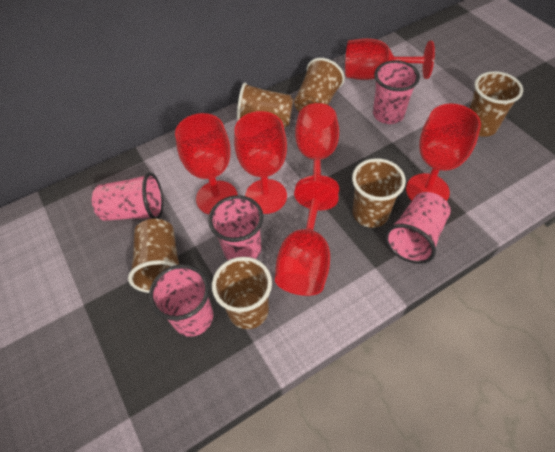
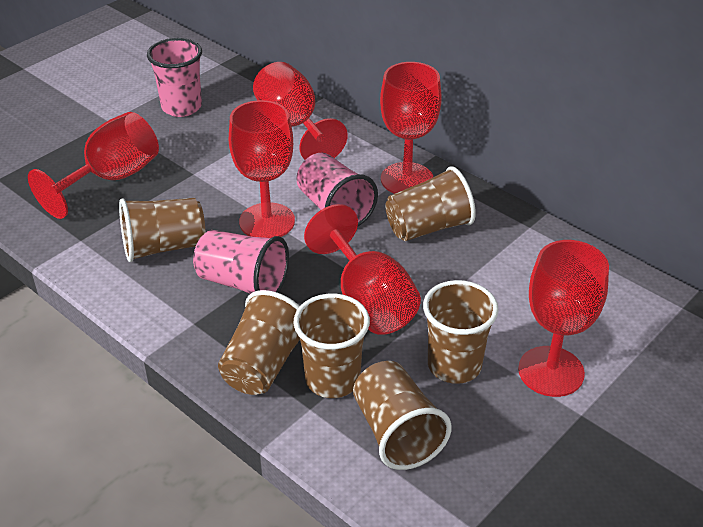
pink cup: [92,172,163,221] [149,264,213,337] [208,195,263,260] [373,60,420,124] [385,192,451,264] = 5 -> [147,38,202,117] [193,230,289,294] [296,153,378,226] = 3

